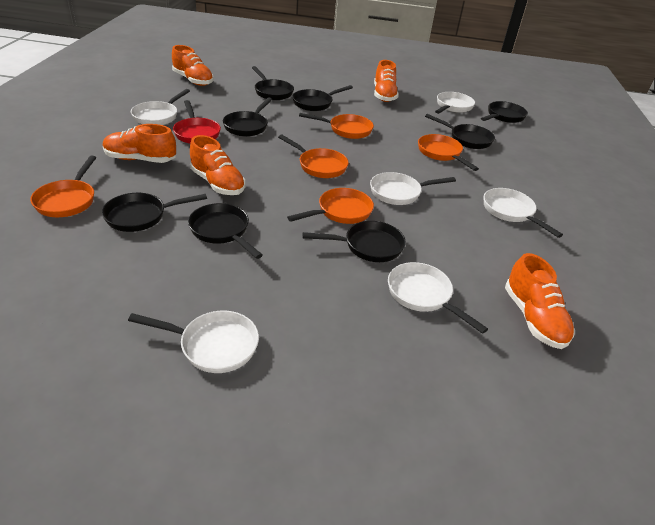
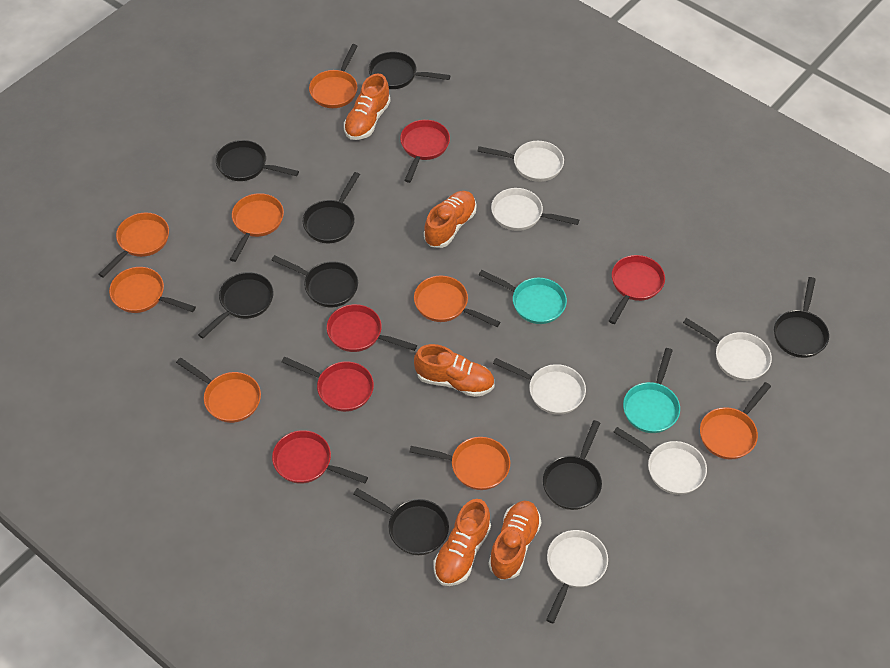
orange pan: [30,156,96,217] [278,134,349,178] [287,188,374,224] [299,113,374,139] [418,134,479,171] = 5 -> [98,213,169,278] [109,267,196,313] [176,358,261,423] [230,193,284,262] [309,44,358,108] [410,437,510,490] [414,276,500,327] [700,382,771,460] = 8
red pan: [173,100,221,144] = 1 -> [272,430,368,484] [282,357,374,412] [327,304,417,352] [400,120,450,183] [609,255,665,324] = 5
turquoise pan: none = 0 -> [479,270,567,324] [623,348,680,433] = 2

